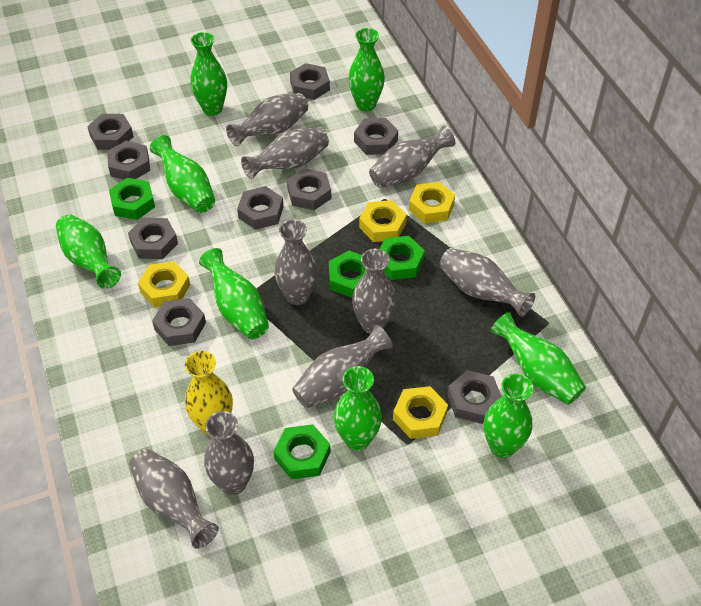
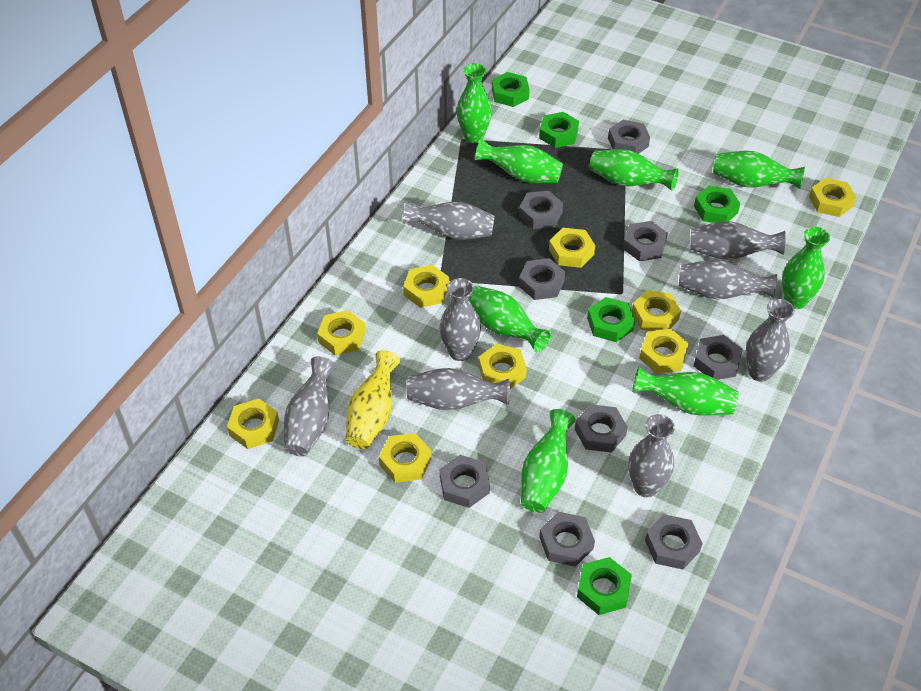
green nut: [109,178,155,220] [273,424,331,479] [329,251,366,298] [380,236,425,280] = 4 -> [492,72,530,107] [539,112,579,148] [577,557,632,615] [587,297,635,342] [694,186,740,223] = 5
grey vase: [129,449,219,549] [204,411,254,495] [226,93,308,146] [241,127,329,179] [274,220,317,305] [292,325,393,409] [352,249,396,334] [369,126,455,188] [439,248,535,317] = 9 -> [284,356,336,456] [403,201,495,240] [406,368,510,410] [440,278,481,361] [628,414,675,497] [679,260,777,299] [690,221,786,260] [746,299,794,382] = 8
yellow nut: [138,261,190,307] [359,200,407,242] [393,386,448,439] [409,182,455,224] = 4 -> [227,399,279,449] [317,310,366,356] [379,433,432,483] [403,265,449,308] [479,344,527,389] [549,228,595,268] [632,290,681,331] [639,329,689,374] [809,178,856,217] = 9

